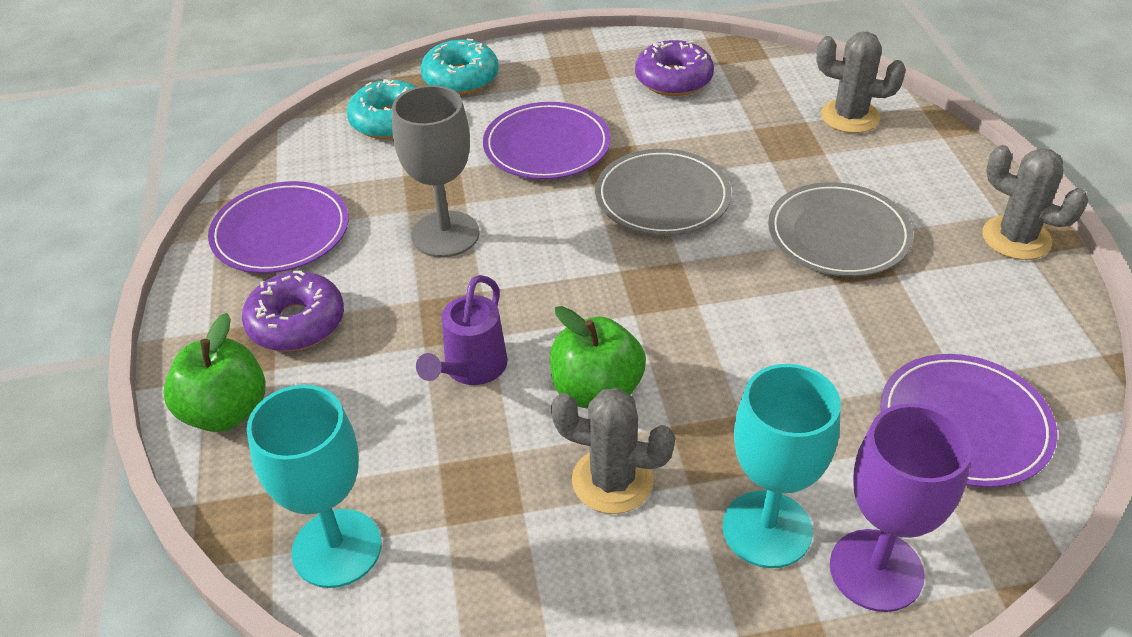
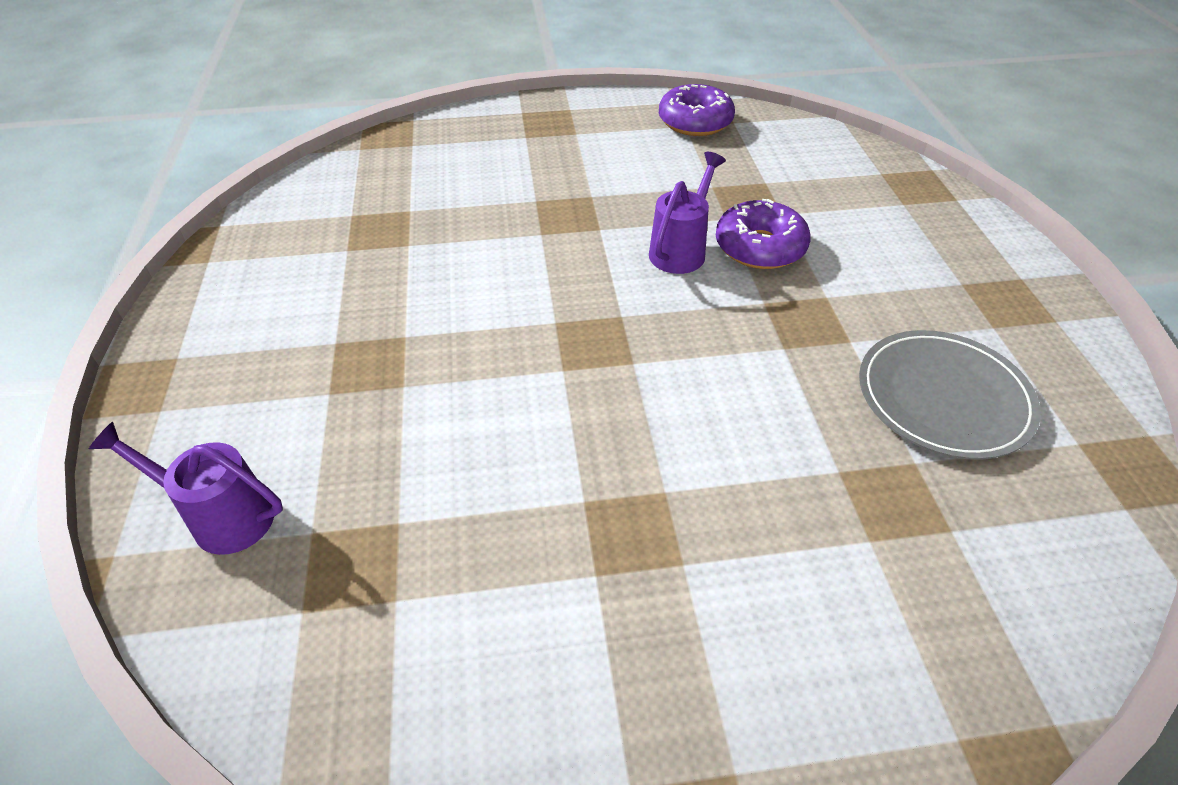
green apple: [163,313,266,432] [550,306,646,409] = 2 -> none = 0
grey cactus: [551,388,675,514] [816,32,906,133] [982,145,1089,260] = 3 -> none = 0
grey goblet: [392,85,480,258] = 1 -> none = 0
grey plate: [595,149,732,236] [768,182,913,277] = 2 -> [859,330,1041,460] = 1
purple goblet: [830,403,972,612] = 1 -> none = 0
purple plate: [208,181,349,273] [483,102,611,179] [880,354,1057,488] = 3 -> none = 0
purple watering can: [416,275,508,385] = 1 -> [89,422,283,555] [649,152,726,274] = 2
turquoise donut: [347,79,416,139] [421,39,499,95] = 2 -> none = 0
turquoise goblet: [246,385,382,588] [723,364,841,568] = 2 -> none = 0

